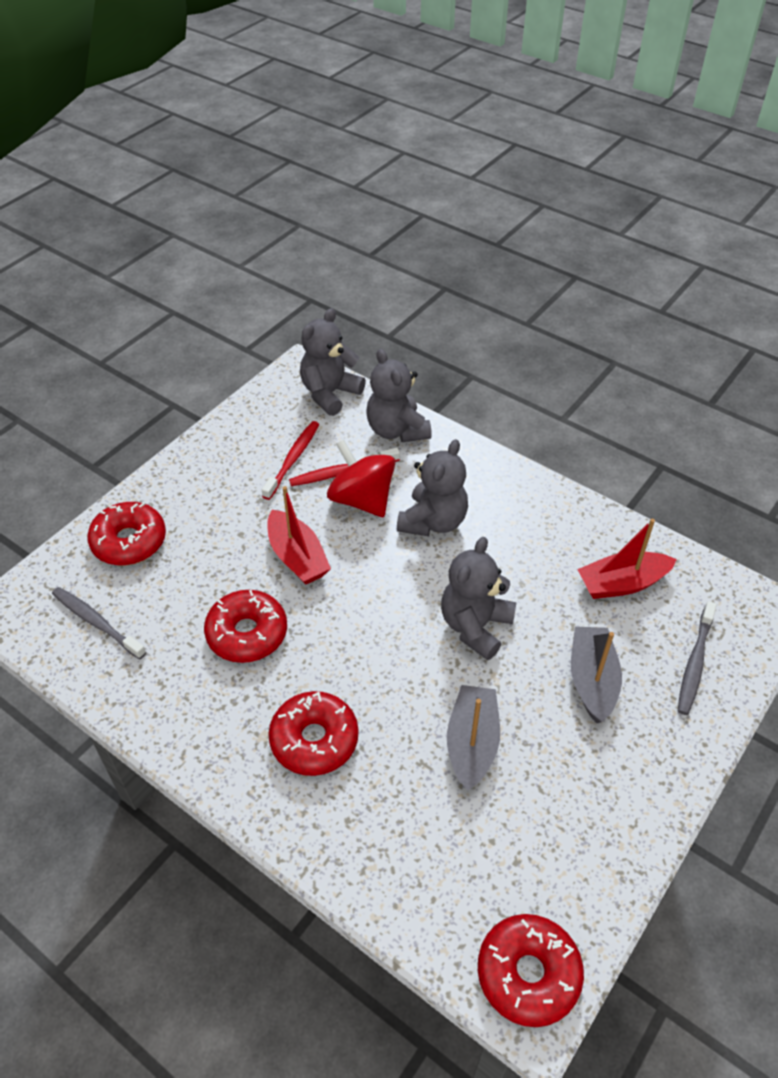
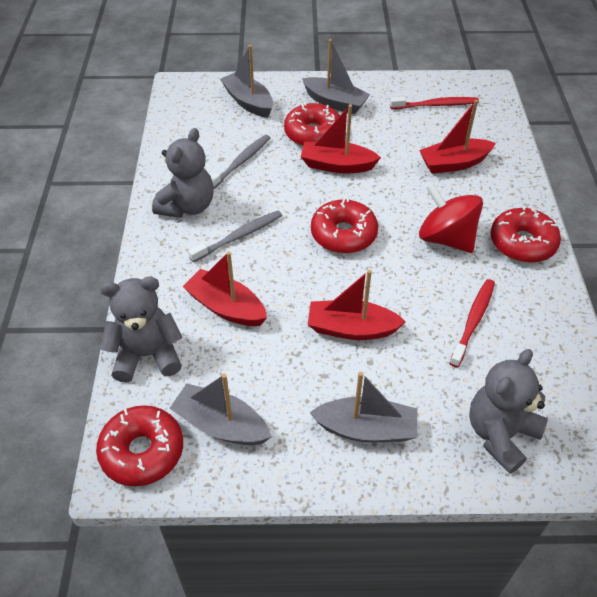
grey boat: [447,685,500,791] [571,627,622,723] = 2 -> [170,374,271,445] [220,45,273,118] [302,39,370,114] [310,372,417,442] = 4
grey teddy bear: [300,308,366,416] [367,349,432,442] [397,439,468,536] [441,537,517,660] = 4 -> [100,277,182,383] [152,128,214,218] [469,349,548,474] = 3
red boat: [267,486,331,585] [577,519,677,599] = 2 -> [182,251,267,326] [301,104,381,173] [308,270,406,340] [419,100,496,174] = 4

